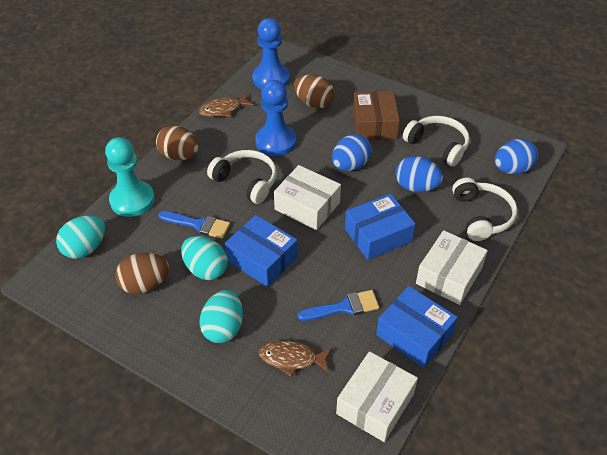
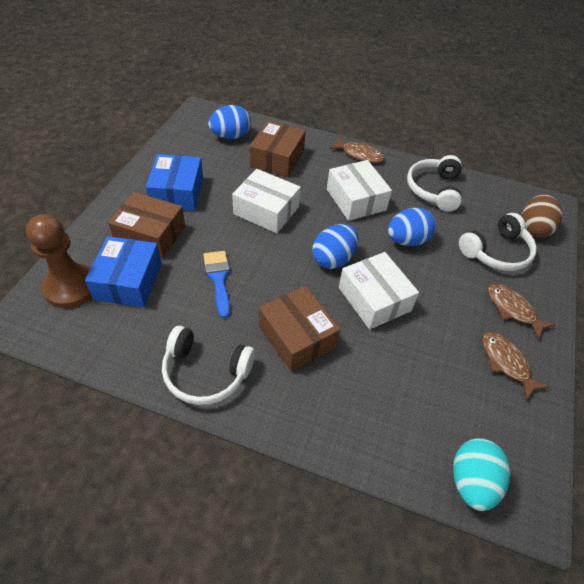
blue box: [225,215,297,287] [345,193,415,260] [376,286,458,368] = 3 -> [85,236,162,307] [146,154,203,211] = 2
blue brush: [158,211,230,239] [298,290,379,321] = 2 -> [203,251,230,318] = 1
blue pawn: [252,18,290,89] [255,80,296,156] = 2 -> none = 0
brown box: [353,91,400,140] = 1 -> [108,192,185,258] [250,120,306,177] [259,286,341,371] = 3
brown egg: [115,253,169,294] [156,126,199,160] [294,74,334,109] = 3 -> [522,194,562,238] = 1
brown fish: [199,93,254,117] [258,340,333,377] = 2 -> [329,137,385,163] [482,332,550,401] [487,284,555,340] = 3
brown pawn: none = 0 -> [26,214,92,308] = 1
turquoise egg: [56,215,105,259] [181,236,227,280] [199,290,243,343] = 3 -> [453,438,510,511] = 1
turquoise pawn: [105,137,155,217] = 1 -> none = 0

